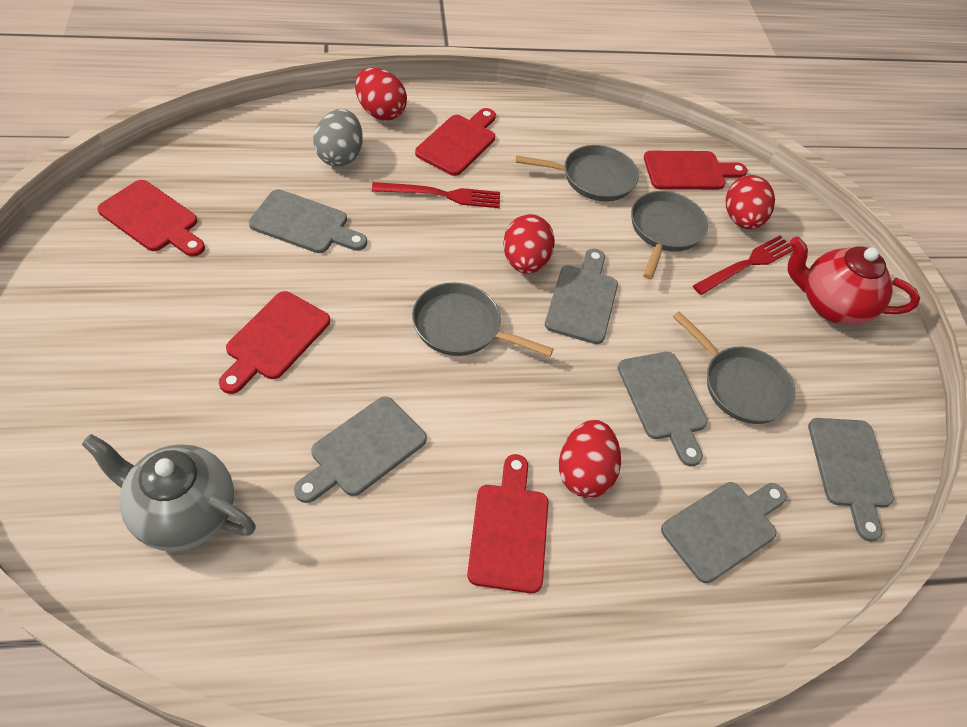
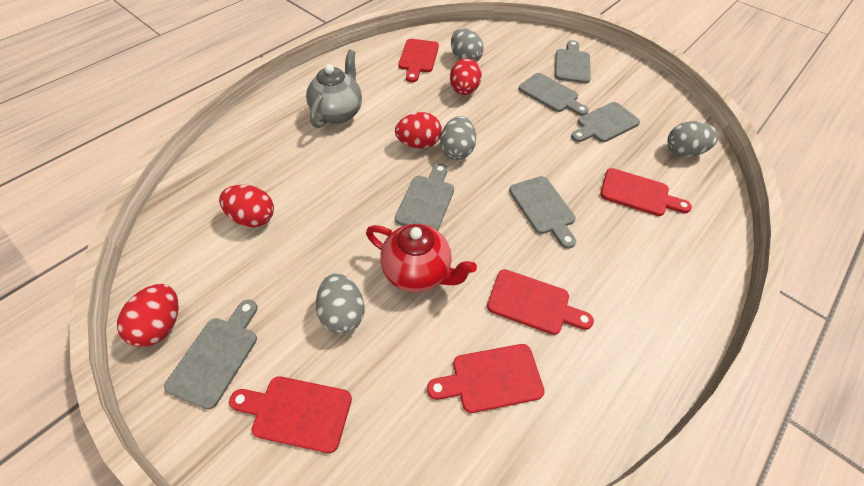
grey egg: [313,109,363,167] = 1 -> [316,274,364,334] [440,116,476,160] [451,28,484,62] [667,121,719,157] = 4
grey pan: [412,282,553,357] [516,145,639,201] [631,191,708,279] [673,311,795,424] = 4 -> none = 0
red fork: [372,182,500,208] [693,236,793,295] = 2 -> none = 0

